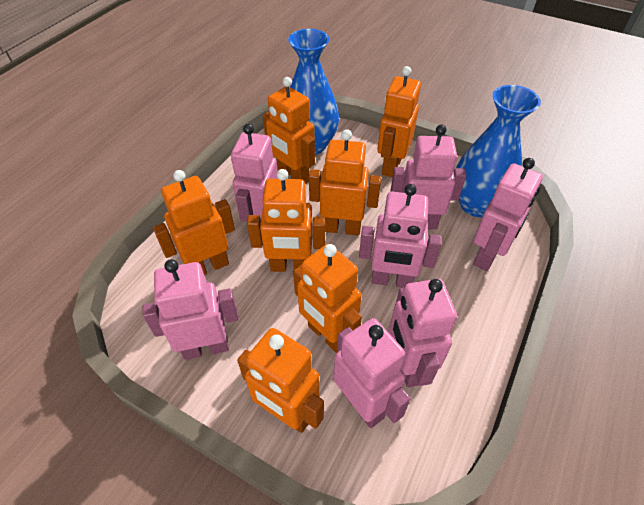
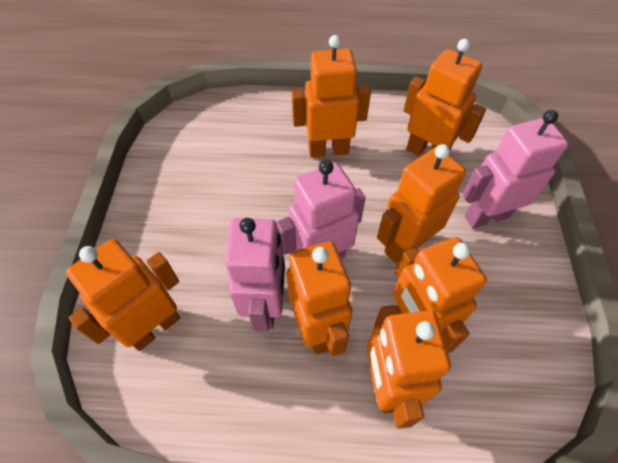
blue vase: [288,29,339,155] [456,85,541,217] = 2 -> none = 0
pink robot: [143,259,239,360] [231,124,278,222] [334,318,411,428] [359,184,442,288] [389,279,457,387] [390,125,467,229] [473,158,543,271] = 7 -> [225,218,285,331] [276,160,366,259] [463,110,569,229] = 3

